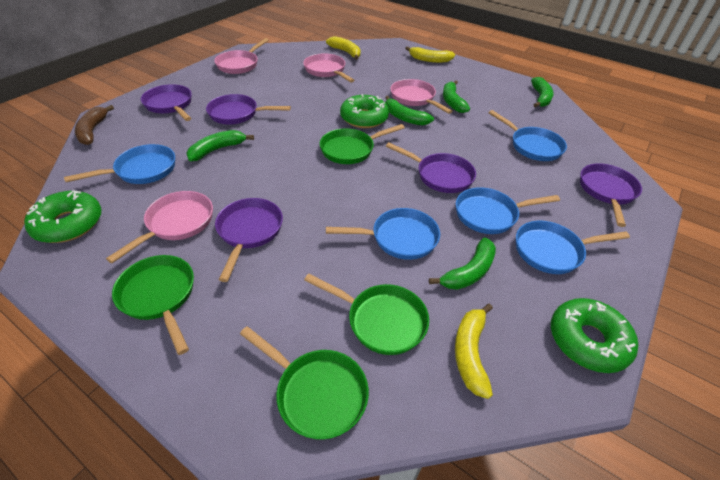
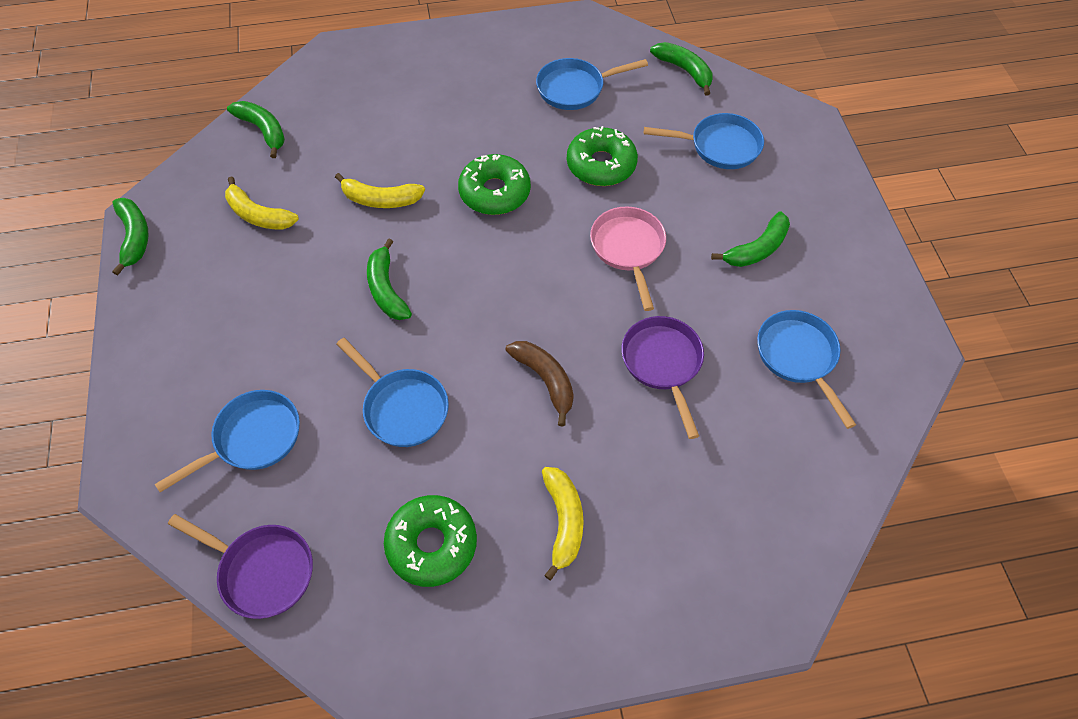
green pan: [112,255,194,355] [240,326,369,440] [304,274,429,355] [320,124,405,164] = 4 -> none = 0
pink pan: [106,191,213,263] [214,38,269,74] [303,53,354,83] [390,79,453,114] = 4 -> [590,207,666,311] = 1
purple pan: [141,84,192,121] [206,94,291,125] [215,198,283,282] [386,142,476,193] [580,163,642,227] = 5 -> [168,514,313,619] [621,316,704,439] = 2

